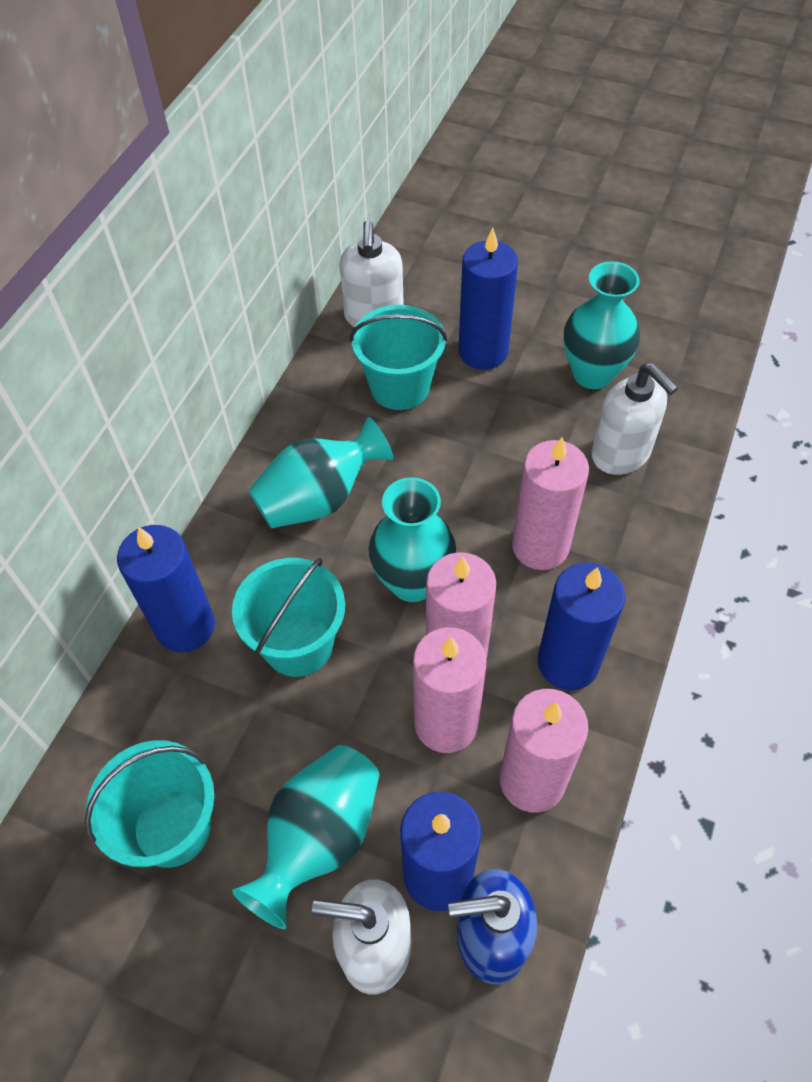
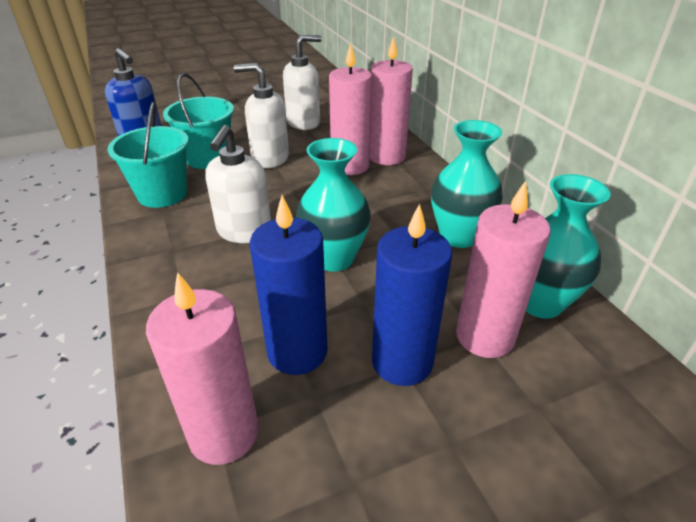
blue candle: [117,525,215,653] [400,792,482,911] [458,228,518,370] [538,562,625,690] = 4 -> [250,195,328,375] [372,203,452,386] = 2
turquoise bucket: [85,740,214,868] [232,558,345,677] [350,305,447,410] = 3 -> [107,102,189,208] [163,73,234,169] = 2
turquoise vase: [232,745,379,929] [248,417,393,528] [368,477,456,602] [564,261,640,389] = 4 -> [296,138,371,272] [431,120,503,248] [526,174,610,319] = 3

